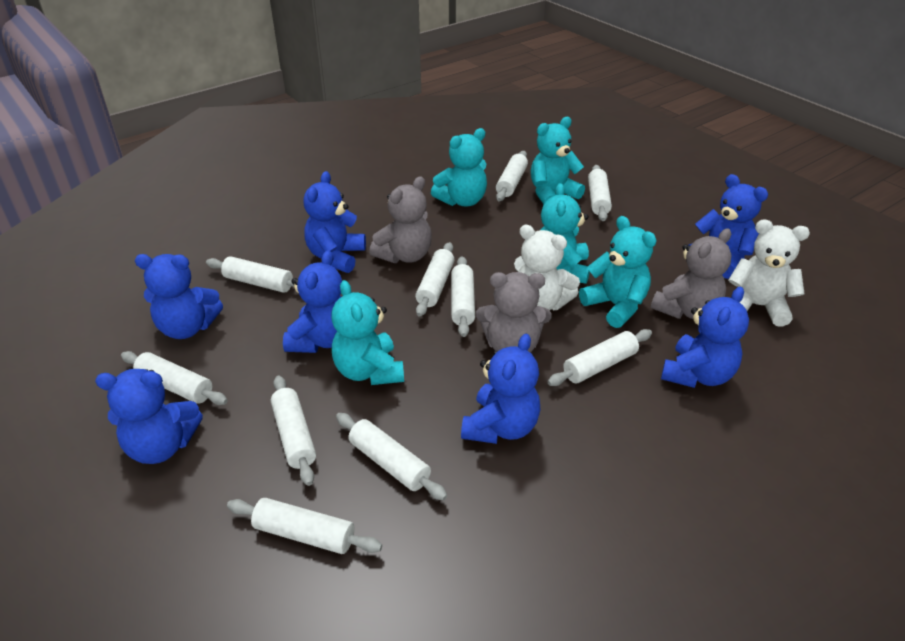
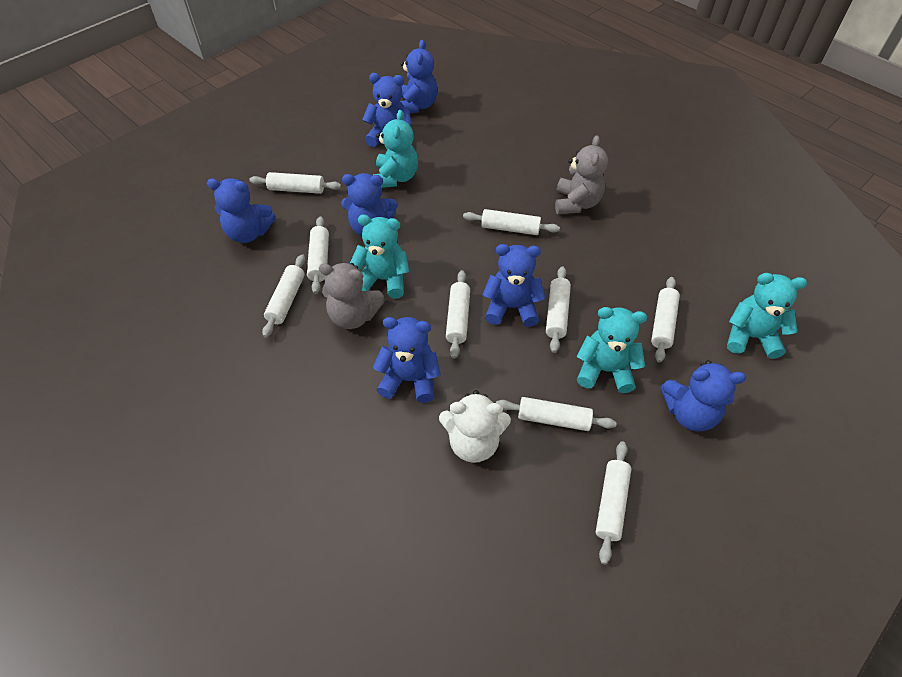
grey teddy bear: [369,176,432,263] [476,272,551,353] [651,229,732,319] = 3 -> [319,263,385,329] [555,135,608,214] = 2
turquoise teddy bear: [331,280,404,385] [431,128,487,207] [531,117,585,204] [541,183,590,284] [579,216,657,328] = 5 -> [350,215,409,299] [373,110,418,188] [577,307,647,393] [727,273,807,359] = 4
white rolling pin: [121,351,228,405] [206,256,294,293] [227,498,382,554] [271,376,316,486] [336,413,447,500] [415,242,454,317] [451,256,475,337] [496,151,528,201] [548,329,652,386] [588,165,612,221] = 10 -> [249,172,341,194] [262,254,305,338] [307,216,329,294] [446,270,470,359] [463,209,560,235] [496,397,617,431] [546,266,571,353] [596,441,631,565] [651,277,680,363] = 9
white teddy bear: [514,225,580,310] [728,219,810,327] = 2 -> [439,390,511,463] = 1

